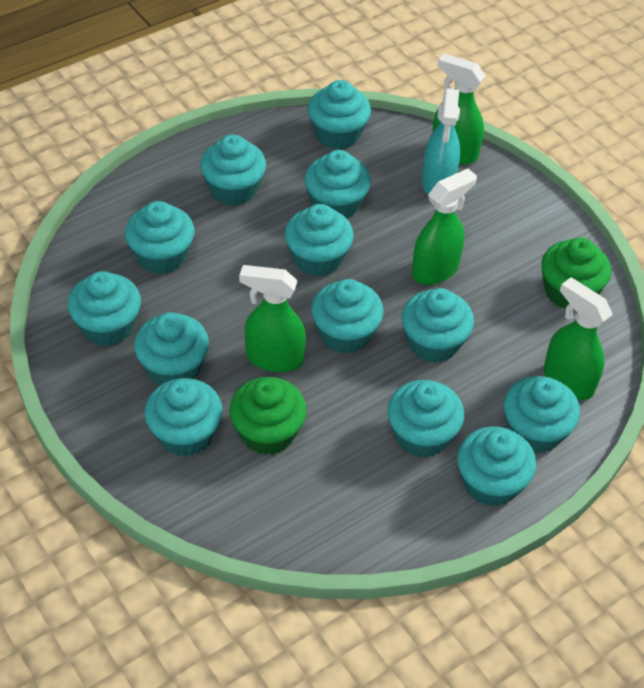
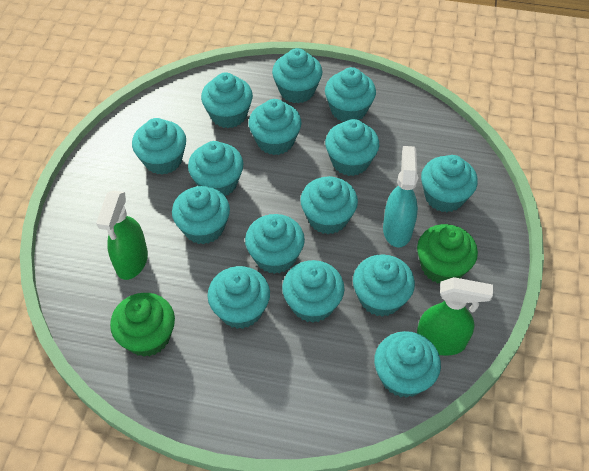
green spray bottle: [239,265,306,372] [412,169,477,285] [432,53,485,164] [544,277,613,400] = 4 -> [96,191,148,280] [417,277,493,356] = 2
turquoise cupcake: [68,271,141,346] [125,201,195,274] [134,312,209,385] [145,378,223,457] [200,134,266,206] [285,204,354,277] [305,150,371,219] [308,80,371,149] [311,279,383,354] [388,380,464,458] [401,288,474,363] [457,426,536,507] [504,376,580,454] = 13 -> [132,118,186,175] [172,186,230,244] [188,141,243,196] [201,72,253,128] [207,266,270,329] [245,214,305,274] [249,99,301,155] [272,48,322,103] [282,260,344,323] [300,176,358,234] [325,67,376,122] [325,119,379,176] [353,254,415,317] [374,331,441,398] [421,155,478,212] = 15

